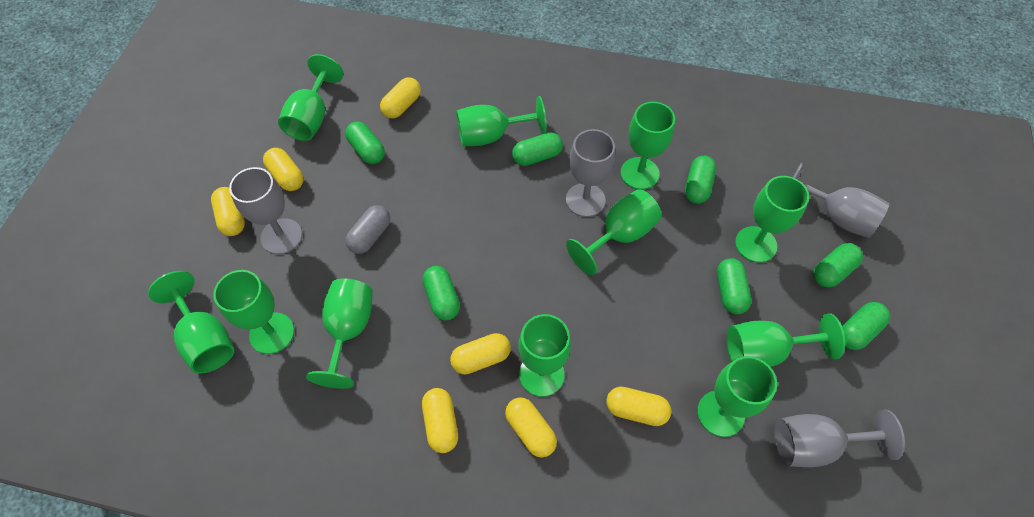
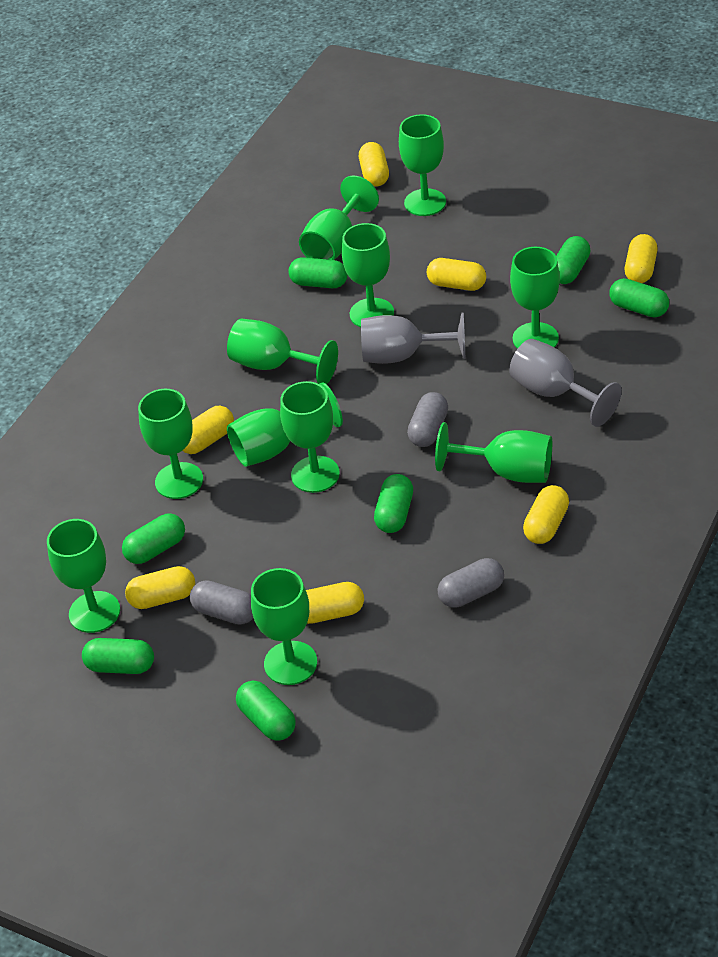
grey capsule: [345,205,390,254] = 1 -> [190,580,253,624] [407,392,448,447] [438,558,504,608] = 3
grey goblet: [229,167,302,254] [566,129,615,217] [774,409,905,467] [793,163,889,238] = 4 -> [361,312,465,364] [509,339,622,427] = 2

